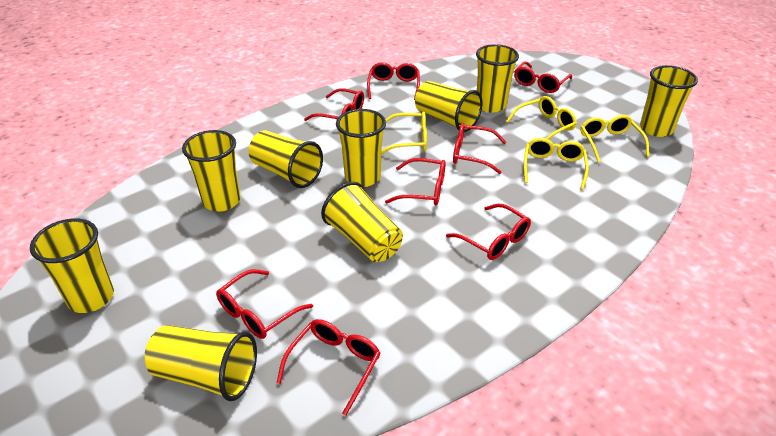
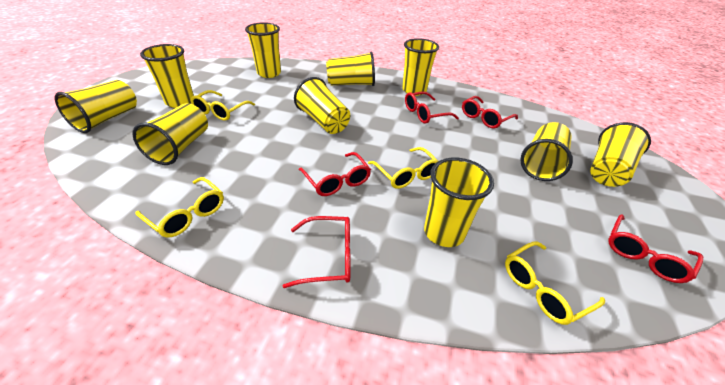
red glasses: [216,269,313,339] [277,319,381,416] [304,88,364,121] [367,62,420,100] [385,158,446,205] [446,204,531,260] [453,123,507,174] [514,61,572,93] = 8 -> [282,216,350,288] [299,152,371,196] [405,92,459,124] [462,96,518,128] [608,214,703,283] = 5
yellow cup: [30,218,114,313] [144,325,257,401] [182,130,241,212] [249,131,323,188] [321,182,403,262] [336,109,386,187] [415,81,482,132] [476,44,519,113] [640,65,698,137] = 9 -> [54,80,137,133] [132,103,208,165] [140,44,194,108] [245,22,281,78] [294,77,350,134] [326,51,375,86] [402,38,439,96] [424,158,494,247] [520,122,573,181] [590,122,651,187] = 10

